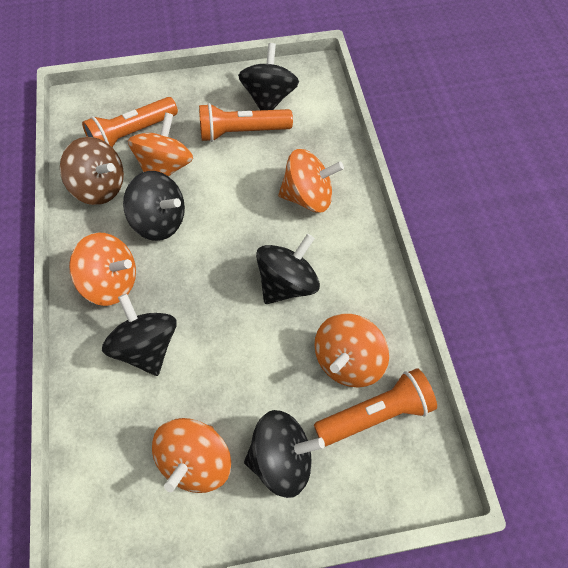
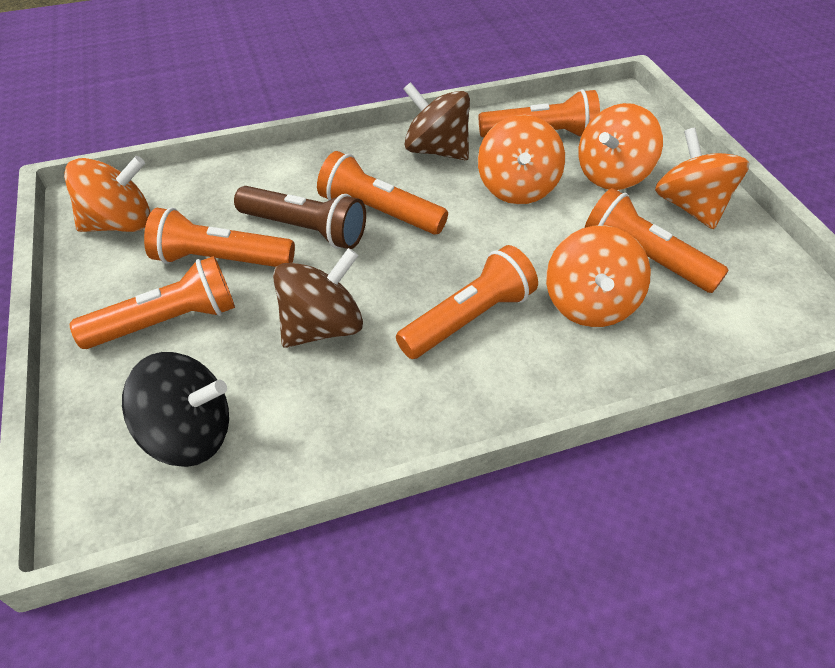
black spinning top: [102,294,176,376] [123,171,185,241] [238,43,299,110] [244,410,325,498] [256,234,320,304] = 5 -> [122,352,229,467] = 1
brown flashlight: none = 0 -> [234,186,366,249] = 1
brown spinning top: [60,137,124,205] = 1 -> [273,248,363,348] [404,82,470,160] = 2
orange flashlight: [82,97,178,147] [199,103,293,142] [314,368,437,446] = 3 -> [70,256,235,349] [144,208,295,267] [317,151,448,235] [396,245,538,359] [479,89,600,138] [585,188,729,293] = 6

